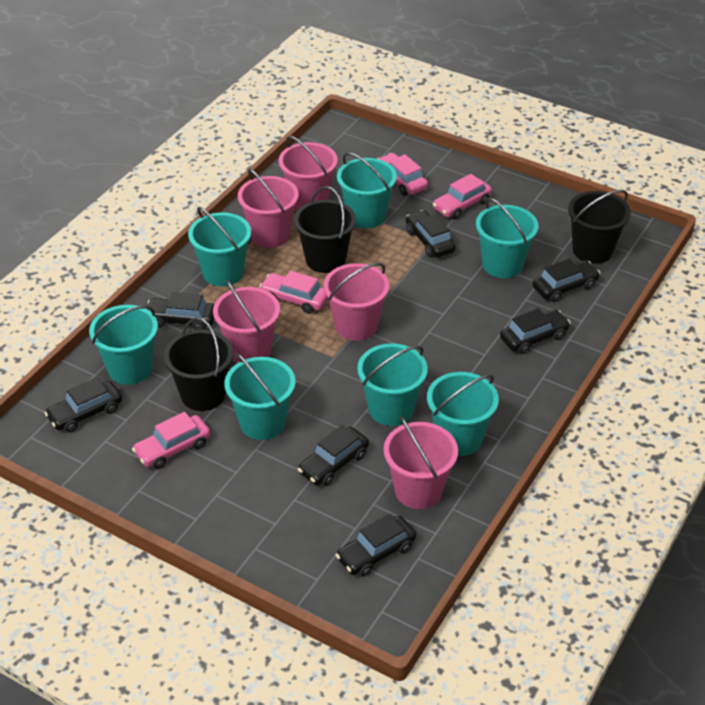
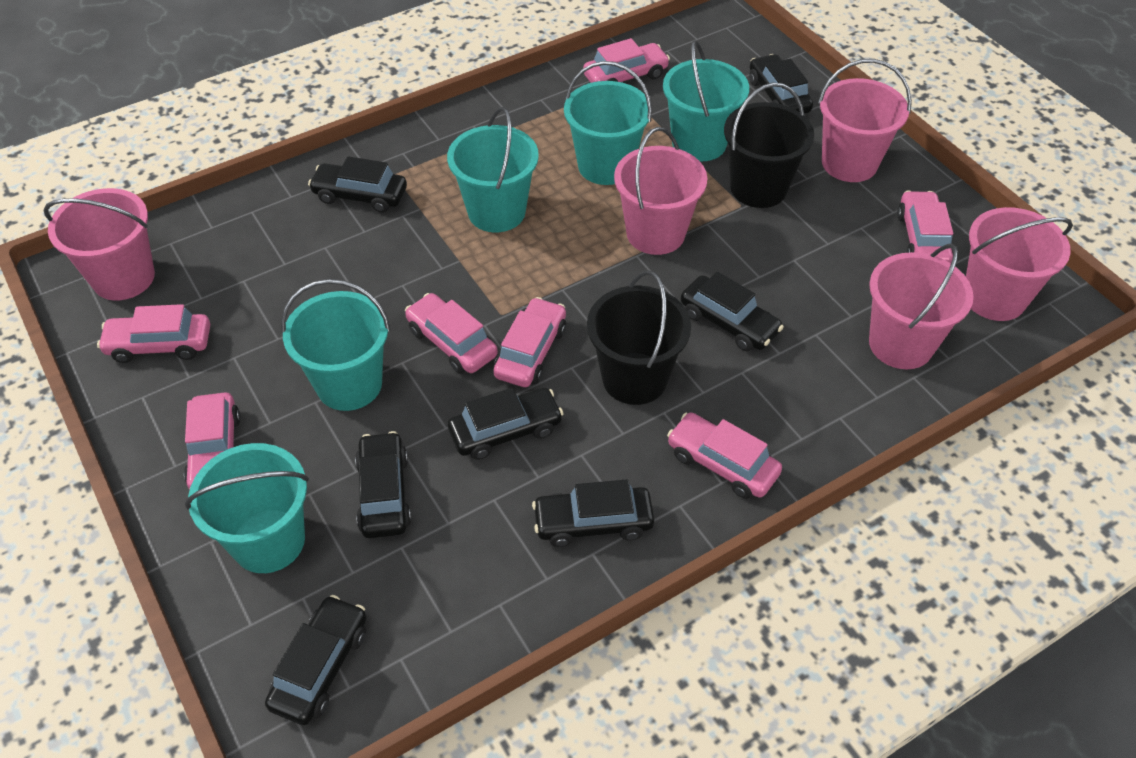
black bucket: [164,317,234,411] [294,186,356,273] [568,190,631,264] = 3 -> [587,270,691,405] [724,83,814,208] = 2
pink car: [132,412,210,469] [259,271,328,314] [377,153,428,196] [433,174,492,219] = 4 -> [97,304,210,363] [184,392,241,490] [405,293,498,374] [493,297,566,387] [583,38,670,83] [667,412,782,499] [897,190,953,263] = 7
turquoise bucket: [89,305,158,385] [188,207,251,287] [224,353,296,440] [337,153,397,228] [357,343,428,426] [427,372,499,456] [476,198,538,278] = 7 -> [185,443,309,573] [281,279,391,411] [447,107,539,233] [564,61,652,185] [663,40,749,161] = 5

